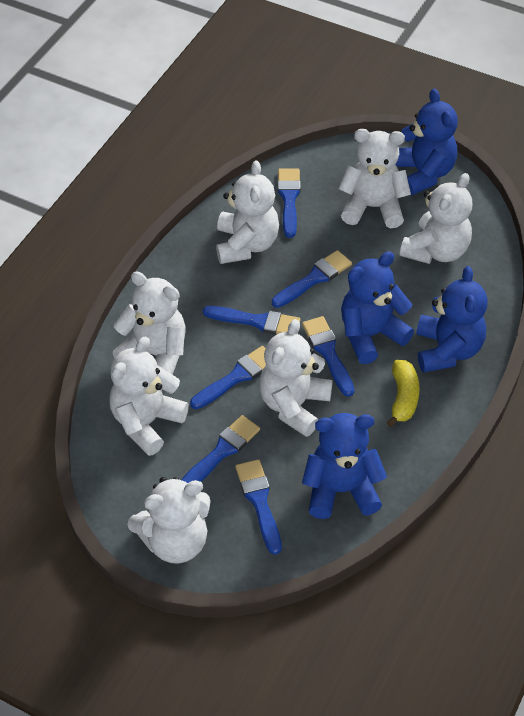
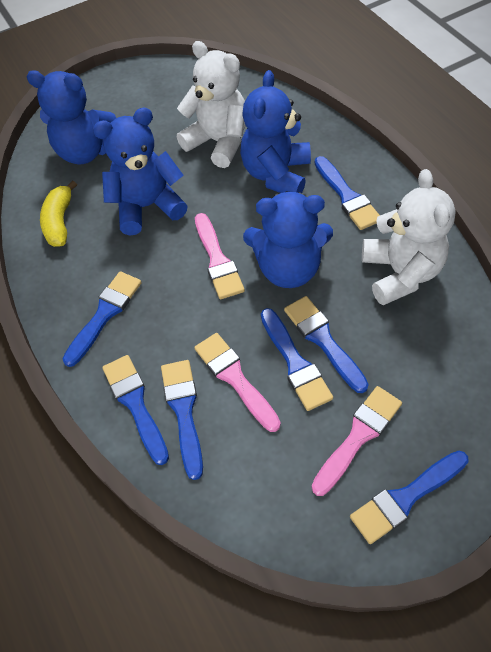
pink brush: none = 0 -> [194,333,281,432] [195,213,245,299] [312,386,402,496] = 3
white teddy bear: [109,337,189,456] [112,272,186,375] [128,477,211,564] [216,160,279,264] [259,319,333,437] [339,129,411,228] [400,173,472,264] = 7 -> [177,41,246,168] [362,169,456,305] = 2

